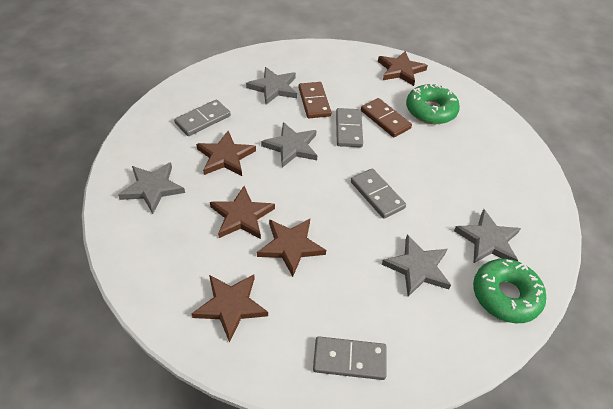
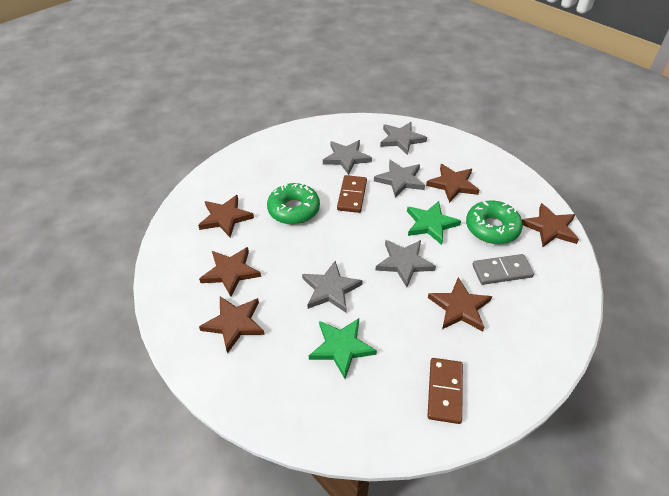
brown star: [192,274,268,343] [196,131,256,176] [210,186,275,239] [257,219,326,277] [378,51,428,86] = 5 -> [198,195,254,238] [199,247,261,297] [199,297,265,354] [426,164,479,203] [428,277,492,332] [522,203,579,247] = 6
green star: none = 0 -> [309,318,377,379] [407,201,461,245] = 2
grey domino: [174,99,231,136] [313,336,387,380] [336,108,363,147] [351,168,406,219] = 4 -> [472,254,534,285] = 1

